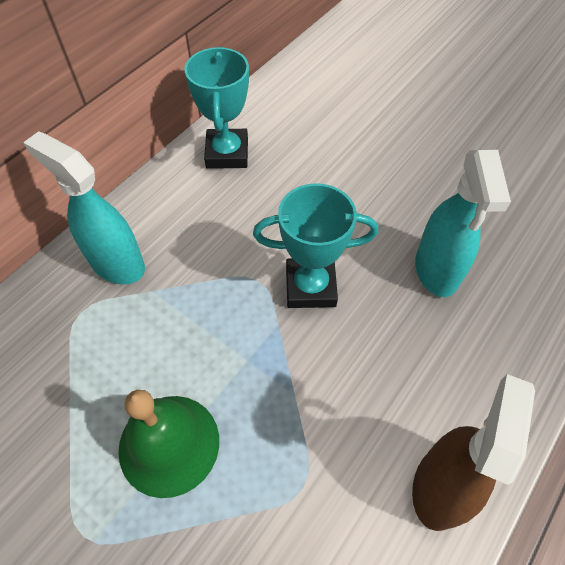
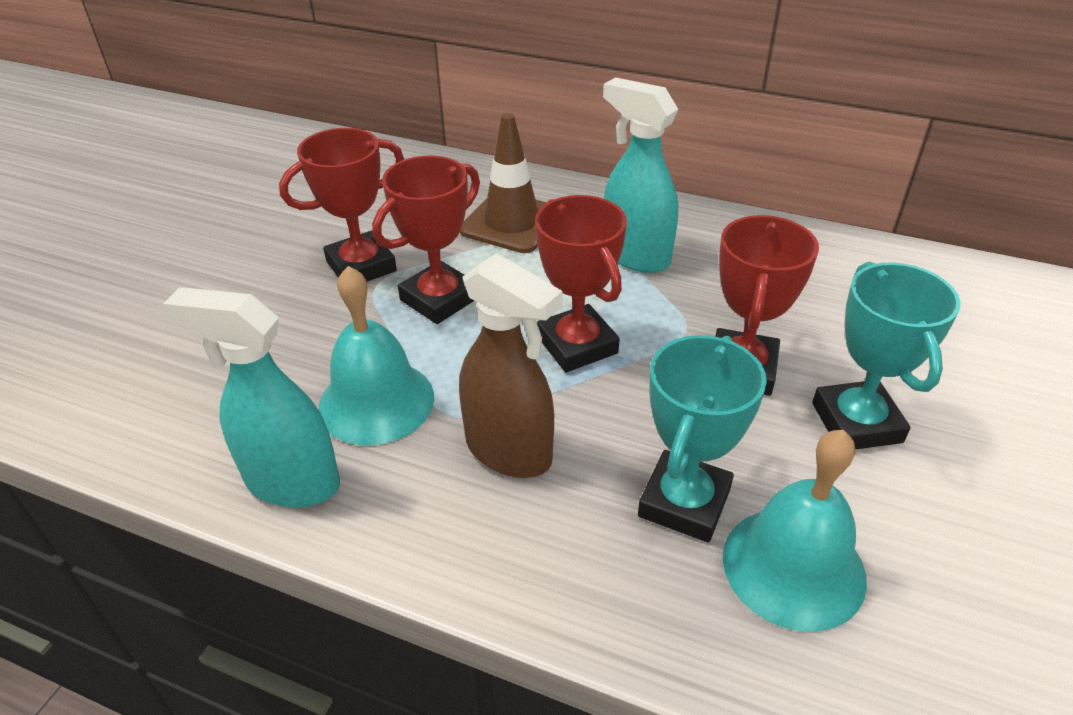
brown traffic cone: none = 0 -> [460,113,547,253] = 1
green bell: [118,390,219,498] = 1 -> none = 0
red trophy: none = 0 -> [279,128,404,282] [372,156,480,324] [535,195,627,372] [715,215,819,396] = 4
turquoise bell: none = 0 -> [318,266,434,446] [723,430,867,632] = 2

